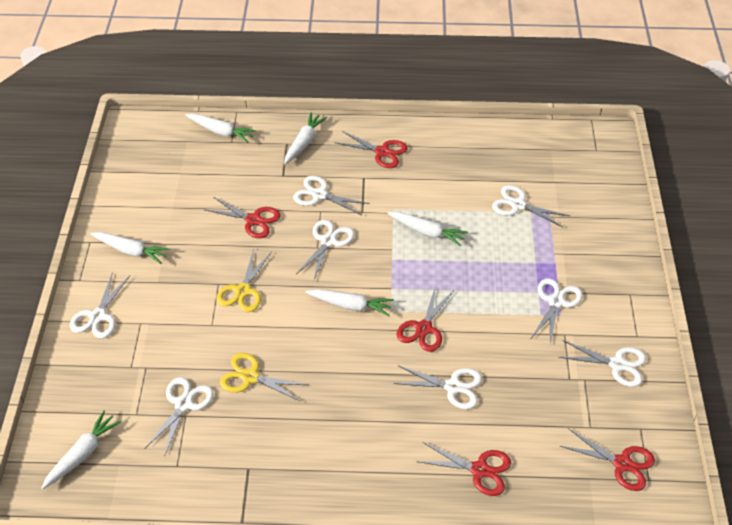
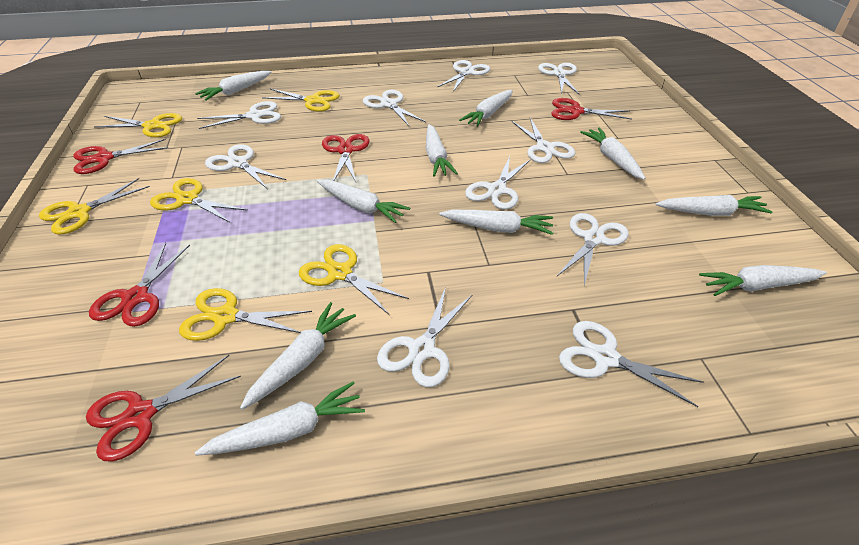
white carrot: [42,410,121,489] [91,232,170,264] [186,114,256,143] [284,112,327,164] [305,289,394,316] [387,212,468,247] = 6 -> [195,71,271,101] [195,382,365,456] [240,302,356,410] [317,180,410,223] [426,124,458,177] [439,210,553,235] [459,90,513,127] [580,128,645,180] [656,195,773,216] [699,265,827,296] = 10
white scissors: [70,274,130,339] [144,377,214,457] [293,176,370,215] [296,220,354,280] [393,366,482,409] [492,185,570,228] [531,278,583,345] [558,340,646,387] = 8 -> [197,101,281,129] [205,144,286,188] [363,90,426,126] [377,287,473,387] [437,60,490,92] [465,156,531,209] [512,118,575,163] [538,63,580,95] [557,213,629,286] [559,321,704,407] = 10
yellow scissors: [216,249,272,312] [220,353,308,402] = 2 -> [39,178,150,235] [94,113,182,138] [150,178,248,223] [179,288,312,341] [262,89,340,112] [299,244,409,315] = 6

